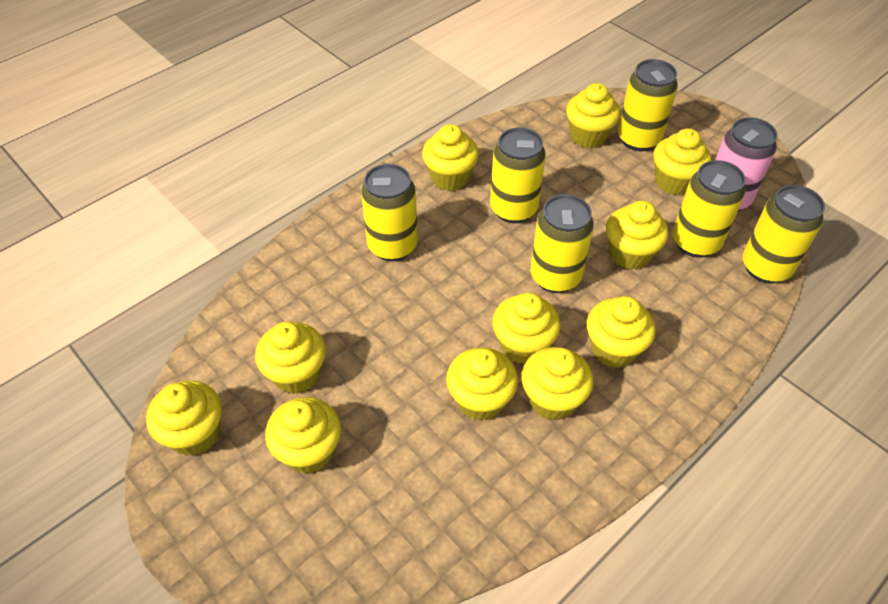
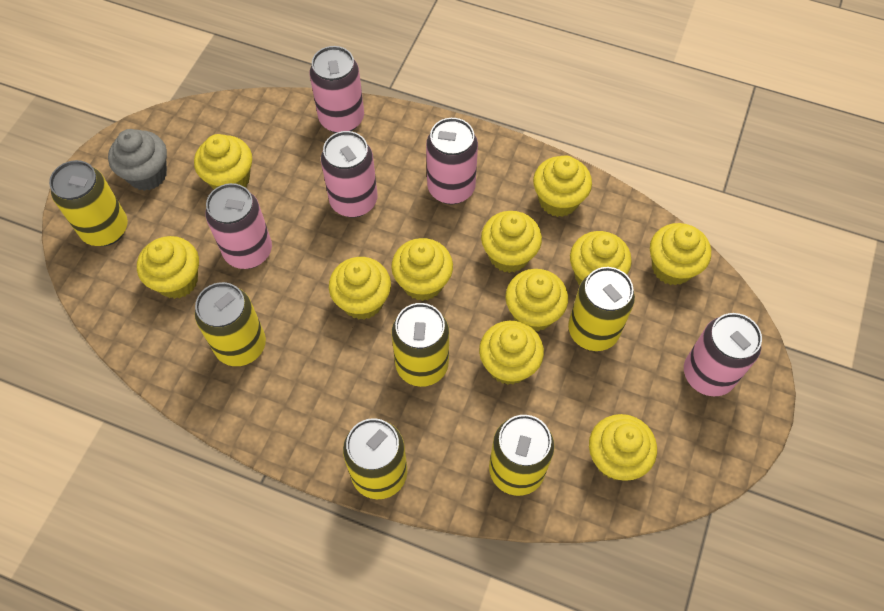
grey cupcake: none = 0 -> [108,129,167,191] = 1
pink can: [715,117,778,212] = 1 -> [205,183,272,269] [310,46,364,133] [321,131,377,218] [426,118,478,205] [684,313,762,396] = 5

